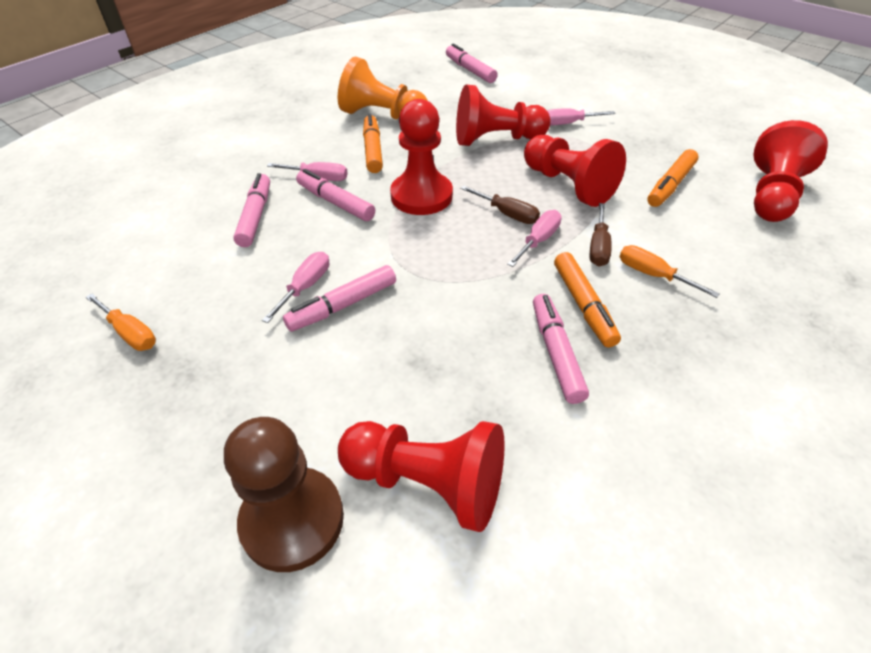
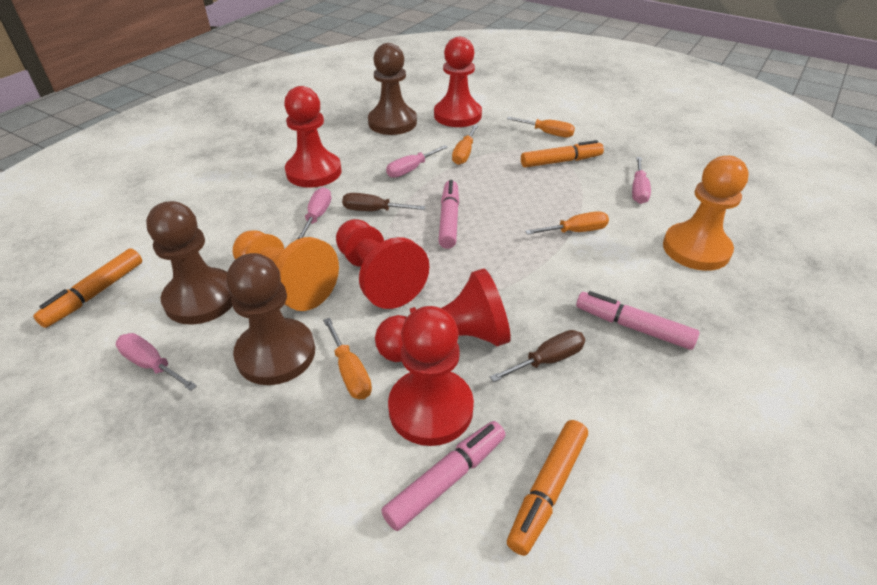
brown pawn: [224,417,344,572] = 1 -> [146,201,232,325] [227,253,315,385] [368,43,417,135] = 3
orange pawn: [338,57,428,119] = 1 -> [233,230,339,311] [663,156,749,271] = 2
orange screwdriver: [86,293,156,351] [620,245,720,298] = 2 -> [323,318,372,399] [452,125,478,165] [507,117,575,138] [525,211,609,235] = 4
pink marker: [233,173,270,247] [283,265,396,332] [296,169,375,221] [446,44,498,83] [533,294,589,404] = 5 -> [381,421,505,531] [438,180,459,249] [576,291,699,350] = 3

